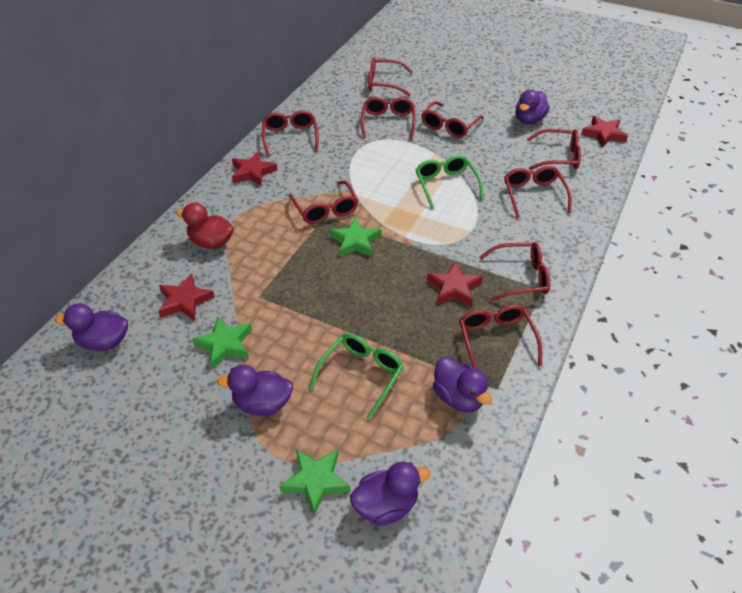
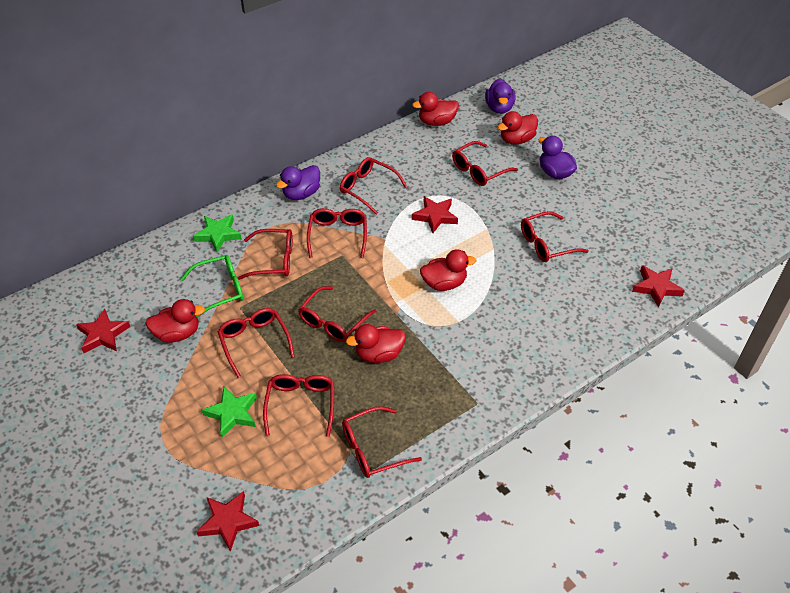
green glasses: [310,333,404,420] [416,155,483,209] = 2 -> [181,255,243,317] = 1
green star: [192,316,252,369] [279,449,351,515] [330,217,381,257] = 3 -> [193,214,242,252] [202,386,257,438] = 2
purple duck: [55,303,128,351] [217,365,293,416] [350,462,431,526] [433,357,492,412] [516,90,550,124] = 5 -> [276,165,320,200] [485,78,515,114] [539,136,577,179] = 3
red duck: [176,202,234,249] = 1 -> [145,299,205,343] [346,324,406,363] [412,92,459,126] [420,249,477,291] [498,111,538,144] = 5

